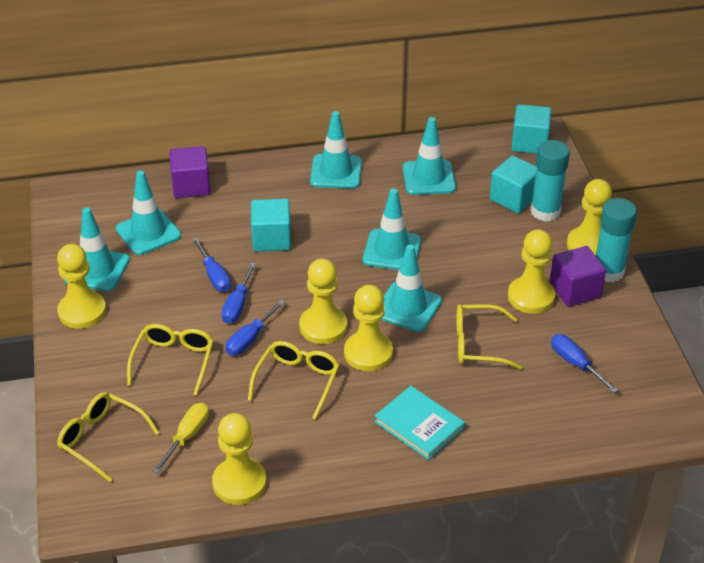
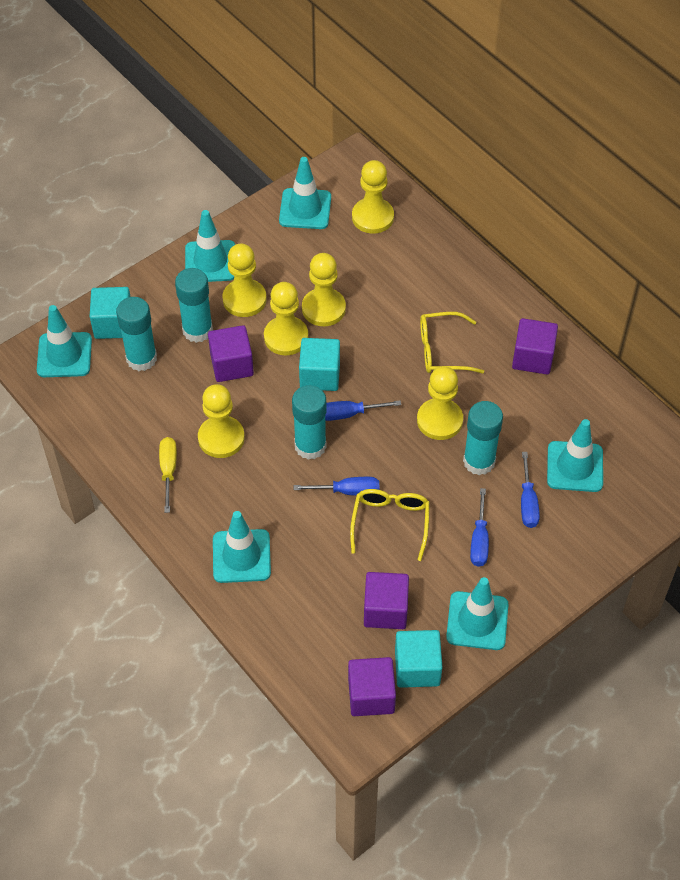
purple cube: [169,146,210,198] [550,246,606,307] = 2 -> [208,325,254,382] [348,657,396,716] [364,572,409,629] [512,318,558,374] = 4
turquoise book: [374,386,465,460] = 1 -> none = 0
turquoise glue stick: [531,140,570,222] [596,198,637,283] = 2 -> [116,297,157,371] [175,268,213,343] [292,385,327,460] [463,401,503,475] = 4
yellow glasses: [57,392,159,482] [127,324,214,395] [248,341,339,419] [457,304,523,370] = 4 -> [350,489,430,561] [420,312,484,374] = 2

